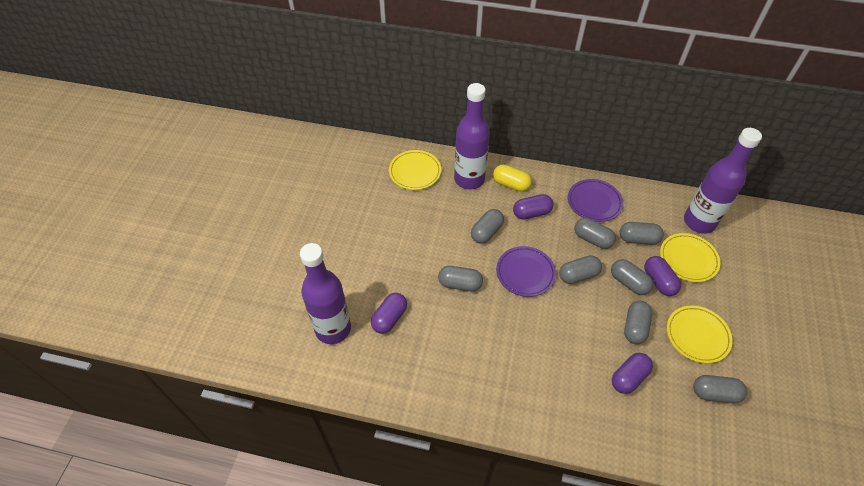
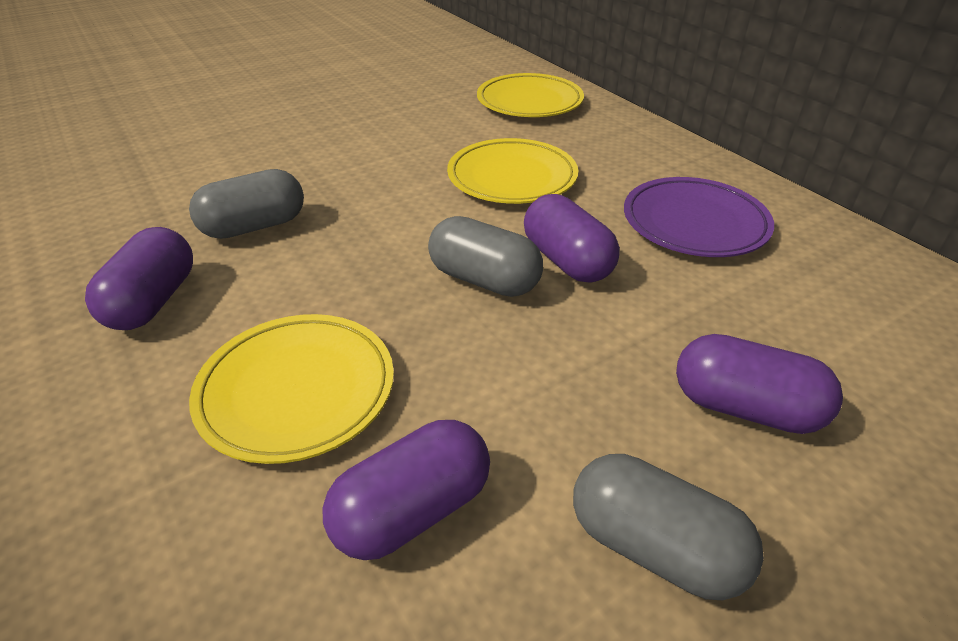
grey capsule: [438,266,483,291] [471,209,504,244] [559,255,602,284] [575,218,616,249] [611,259,654,295] [619,222,664,245] [624,301,652,344] [693,375,747,403] = 8 -> [189,169,304,239] [428,216,543,297] [573,454,764,600] = 3
purple bottle: [300,243,351,344] [454,83,490,190] [684,128,762,234] = 3 -> none = 0
purple plate: [496,246,556,297] [568,179,623,222] = 2 -> [624,177,774,257] = 1
yellow capsule: [493,165,532,191] = 1 -> none = 0

